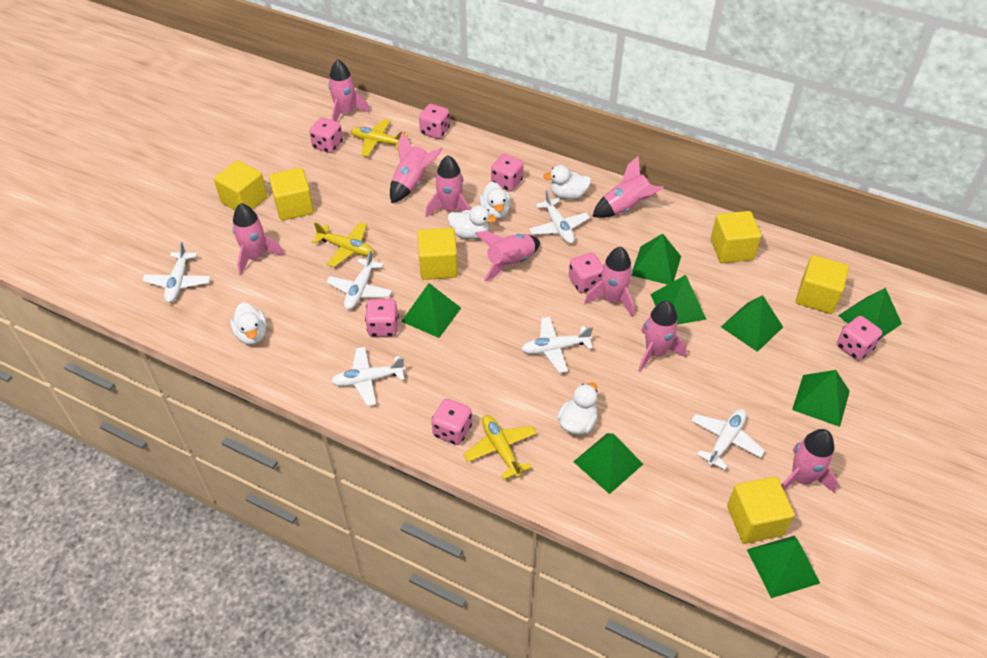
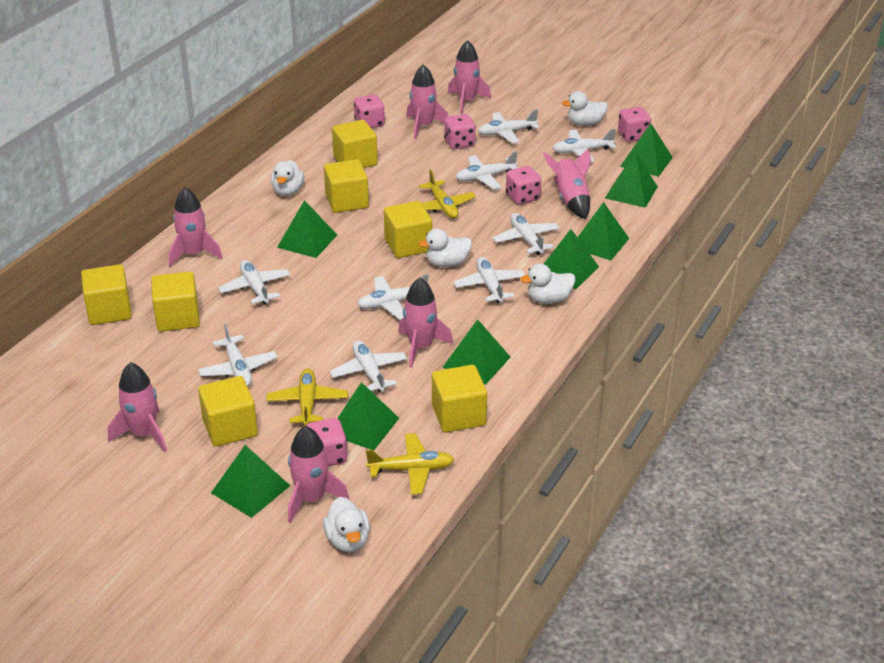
pink dice: [309,118,343,153] [365,299,399,337] [419,104,450,139] [431,399,472,445] [491,154,524,191] [569,252,603,293] [837,316,882,360] = 7 -> [306,418,347,466] [354,95,385,128] [444,114,476,149] [506,166,541,205] [618,107,651,142] = 5
pink rocket: [233,203,284,275] [328,59,370,122] [390,131,443,203] [426,155,471,217] [475,231,540,282] [584,247,634,317] [592,156,664,218] [638,301,687,372] [781,429,838,493] = 9 -> [108,362,167,452] [169,187,222,267] [288,426,349,523] [398,277,453,368] [406,64,448,139] [448,40,491,114] [543,149,591,219] = 7
white plane: [142,241,211,303] [326,250,392,310] [331,347,405,406] [521,317,593,373] [529,190,590,244] [691,409,765,470] = 6 -> [198,324,277,387] [218,260,290,304] [329,340,407,392] [357,274,429,320] [454,257,525,303] [456,151,518,189] [478,109,539,144] [493,213,560,255] [553,129,616,162] = 9
yellow cube: [214,160,268,210] [269,168,314,221] [418,228,458,280] [711,211,761,263] [727,477,795,544] [796,255,849,314] = 6 -> [81,264,132,325] [151,272,200,332] [198,376,258,447] [324,159,369,213] [332,120,378,168] [384,201,432,258] [432,365,487,433] = 7

